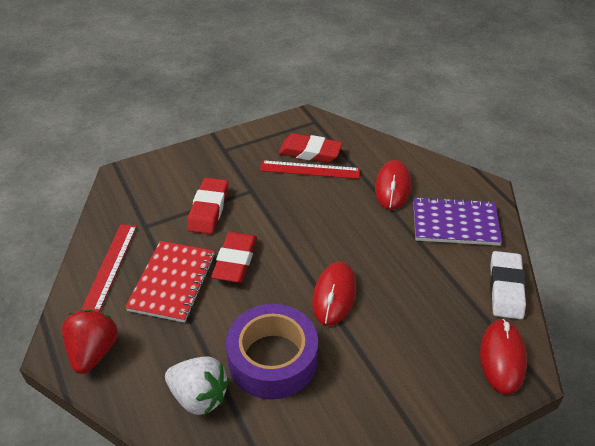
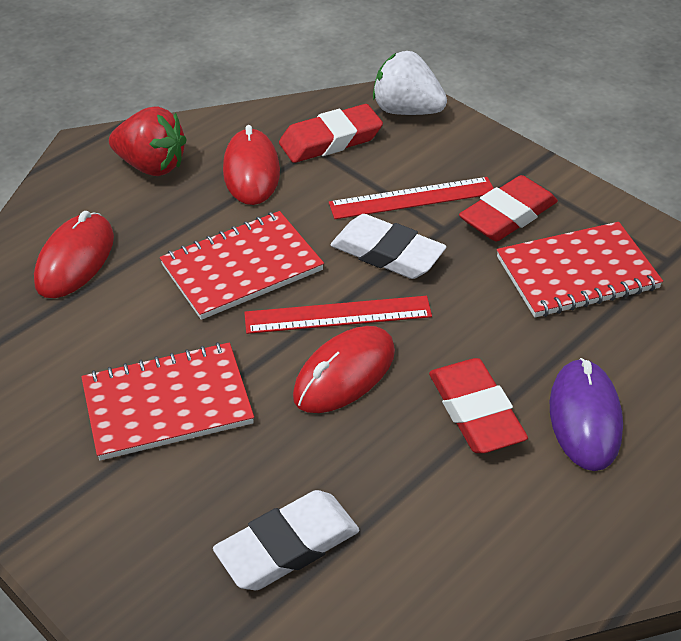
purple mouse: none = 0 -> [550,358,623,471] = 1
purple notebook: [413,197,502,246] = 1 -> none = 0
purple tape: [226,304,318,399] = 1 -> none = 0
red notebook: [125,241,215,323] = 1 -> [81,342,254,461] [160,211,324,320] [497,222,663,318] = 3
white eraser: [490,251,526,319] = 1 -> [213,490,359,590] [330,214,447,279] = 2

